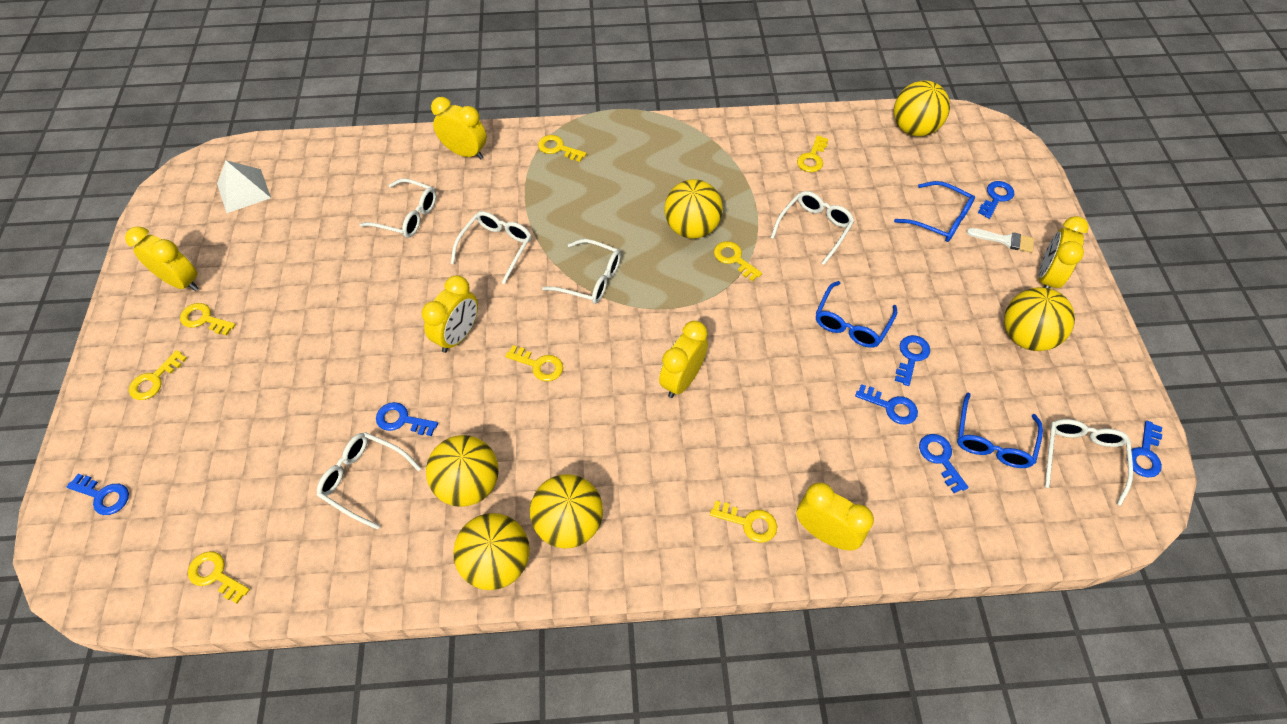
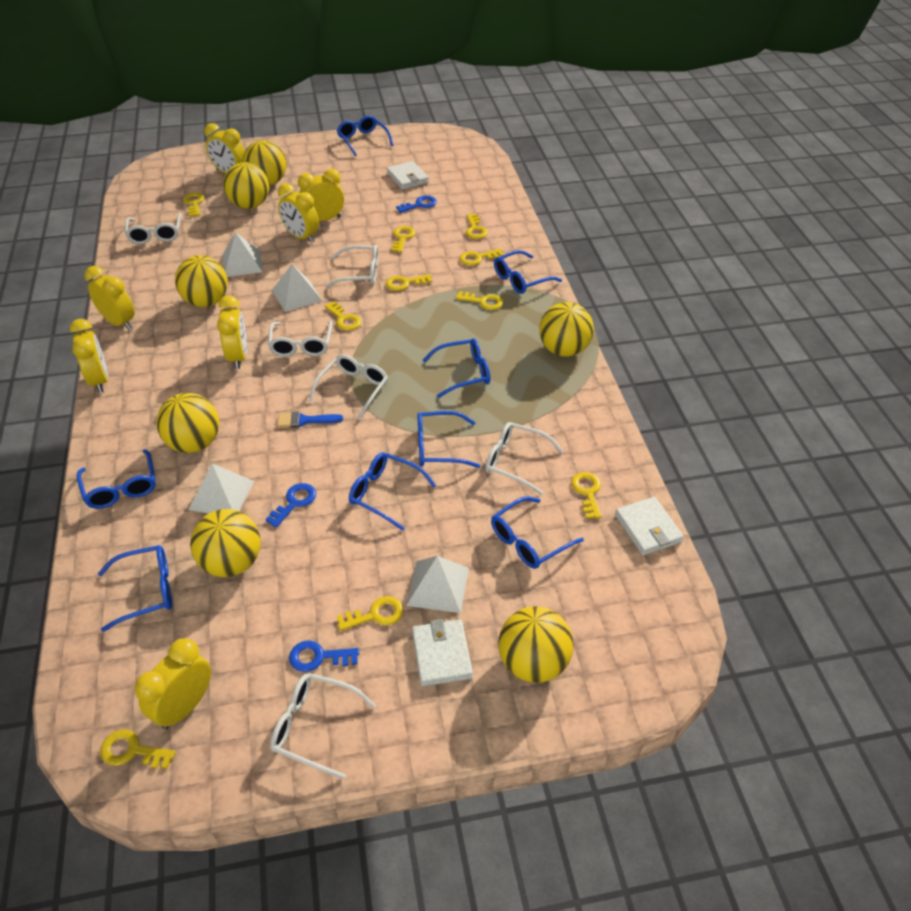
blue brush: none = 0 -> [277,412,343,428] = 1
blue glasses: [816,281,897,348] [894,181,975,242] [957,393,1043,468] = 3 -> [76,449,156,509] [98,545,172,632] [337,115,393,156] [349,452,436,531] [417,411,480,468] [423,338,491,398] [491,496,584,569] [494,250,562,294] = 8
blue key: [67,474,129,515] [376,402,438,436] [855,384,918,425] [895,335,930,386] [919,434,969,493] [978,181,1014,219] [1127,421,1162,477] = 7 -> [265,483,316,528] [289,640,359,672] [396,196,437,213] = 3
white brush: [966,228,1034,253] = 1 -> none = 0
white pyramid: [217,160,271,213] = 1 -> [189,463,254,514] [222,232,263,277] [272,264,323,312] [406,556,469,613] = 4
white wallet: none = 0 -> [386,161,429,190] [412,619,473,686] [615,497,684,555] = 3
yellow ball: [426,435,499,507] [453,513,530,590] [530,474,603,548] [664,179,723,239] [894,81,950,136] [1004,287,1075,351] = 6 -> [157,393,219,453] [175,255,228,307] [190,509,261,577] [223,162,269,209] [243,140,287,185] [498,606,574,683] [539,302,594,357] = 7
yellow clock: [125,226,199,291] [422,275,478,353] [431,97,487,160] [659,321,708,398] [796,482,874,551] [1039,216,1089,288] = 6 -> [70,319,108,393] [84,266,135,330] [135,638,211,730] [204,123,245,173] [217,295,247,369] [278,183,319,243] [298,169,344,221] = 7
yellow key: [129,350,187,400] [180,303,236,335] [188,551,250,603] [505,345,563,381] [538,135,587,162] [710,501,777,543] [714,241,762,281] [797,135,828,172] = 8 -> [100,729,176,769] [183,192,204,217] [325,301,361,331] [337,596,404,631] [386,274,432,291] [392,226,415,252] [456,291,503,310] [459,249,504,266] [466,214,488,239] [571,472,601,519] = 10

